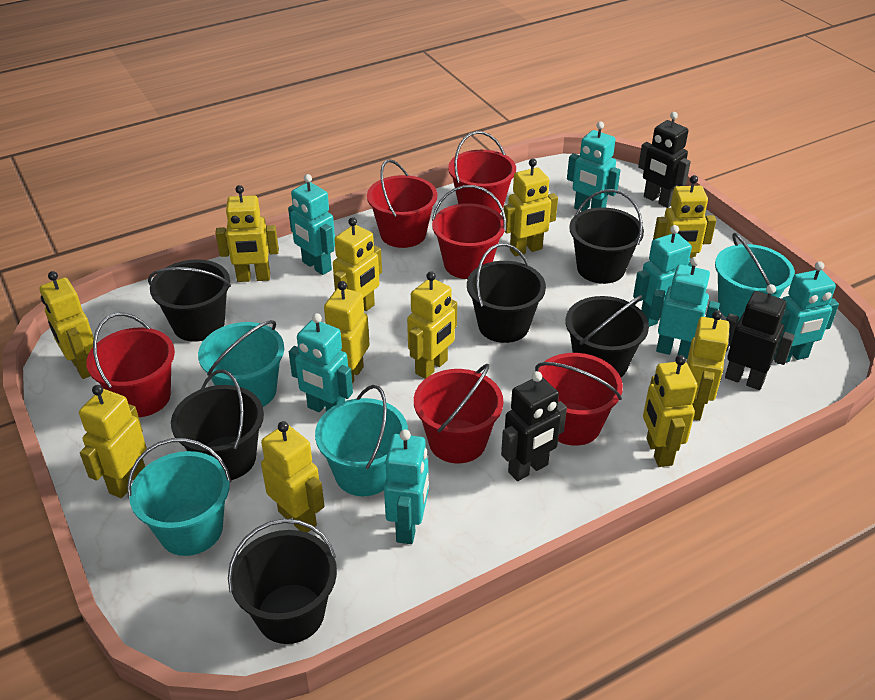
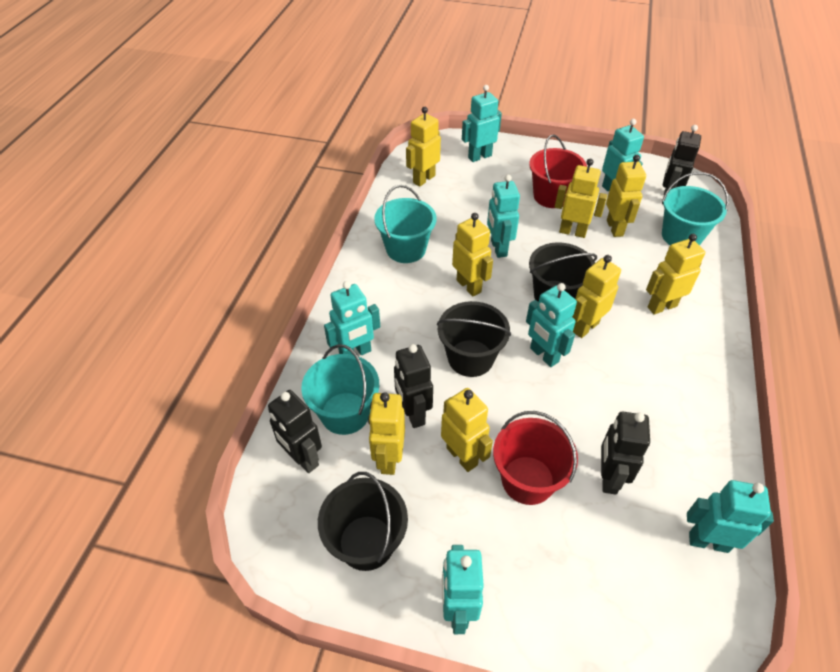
black bucket: [148,259,231,342] [171,369,264,480] [228,519,337,644] [467,243,546,343] [566,295,649,377] [569,189,644,284] = 6 -> [318,472,408,571] [437,301,511,377] [529,242,597,302] = 3
black robot: [501,371,567,481] [638,112,691,208] [725,284,795,390] = 3 -> [268,390,322,473] [394,344,433,428] [601,411,650,495] [662,125,701,204] = 4
red bucket: [86,313,175,417] [367,159,437,248] [414,364,504,463] [432,185,506,279] [448,131,516,213] [535,353,623,446] = 6 -> [493,411,578,505] [529,134,587,208] = 2
turquoise bucket: [127,438,232,556] [198,320,284,407] [315,385,408,496] [715,233,795,322] = 4 -> [301,344,379,435] [374,185,436,263] [662,172,729,246] = 3
yellow robot: [40,271,94,379] [79,385,147,498] [215,185,279,282] [261,421,325,533] [324,281,370,384] [333,217,382,311] [407,272,457,379] [504,159,558,256] [643,355,697,467] [653,175,716,258] [687,310,730,421] = 11 -> [368,392,405,475] [406,107,441,187] [441,388,493,472] [452,213,493,297] [555,159,607,238] [572,255,621,338] [606,155,646,237] [646,234,705,314] = 8

